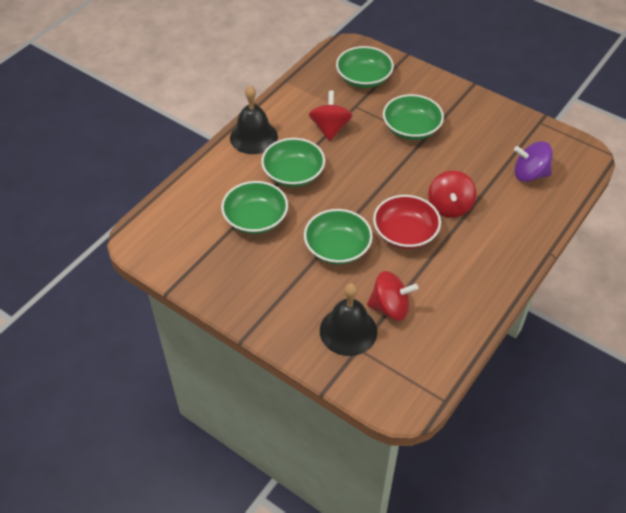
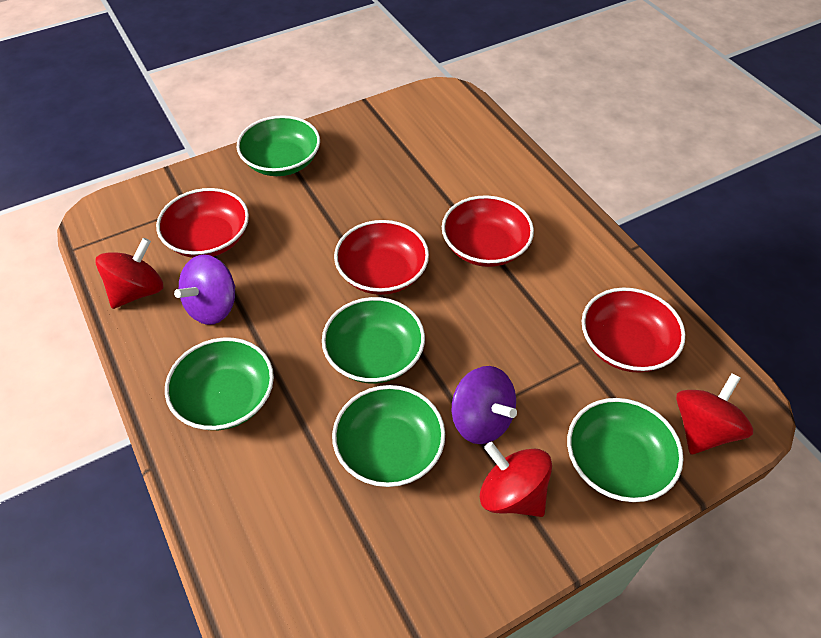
black bell: [230,86,278,154] [320,283,377,356] = 2 -> none = 0
purple spinning top: [514,141,553,182] = 1 -> [174,254,235,325] [452,366,517,444] = 2
red bowl: [373,195,441,249] = 1 -> [156,188,249,258] [334,220,429,295] [442,195,534,267] [582,288,685,373] = 4

